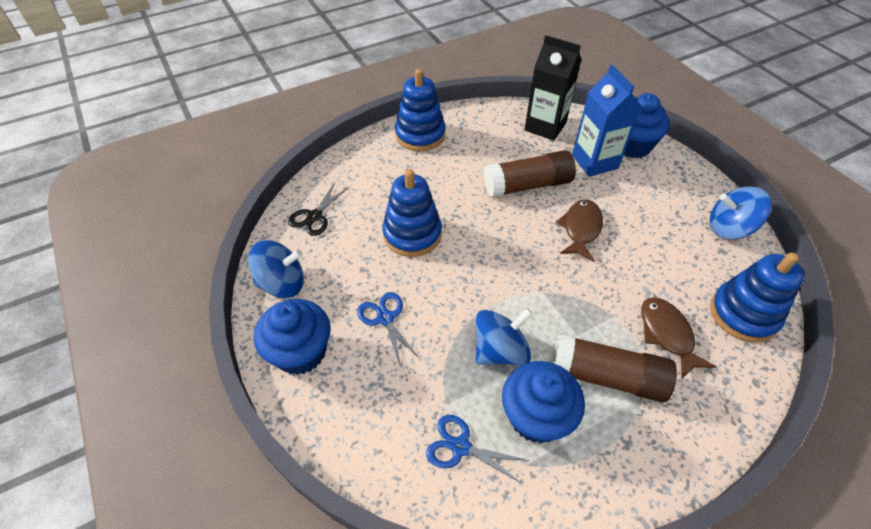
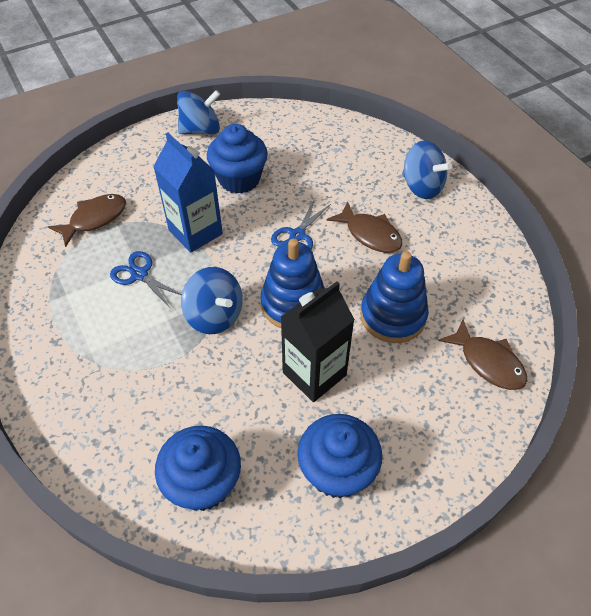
black scissors: [288,182,350,236] = 1 -> none = 0
blue stacking toy: [382,169,442,257] [395,69,446,151] [710,252,804,343] = 3 -> [260,239,325,328] [360,251,429,343] = 2
brown fish: [556,200,603,262] [642,298,716,380] = 2 -> [48,194,126,247] [327,201,403,253] [438,319,527,390] = 3
brown glue stick: [484,150,576,197] [552,333,677,403] = 2 -> none = 0

